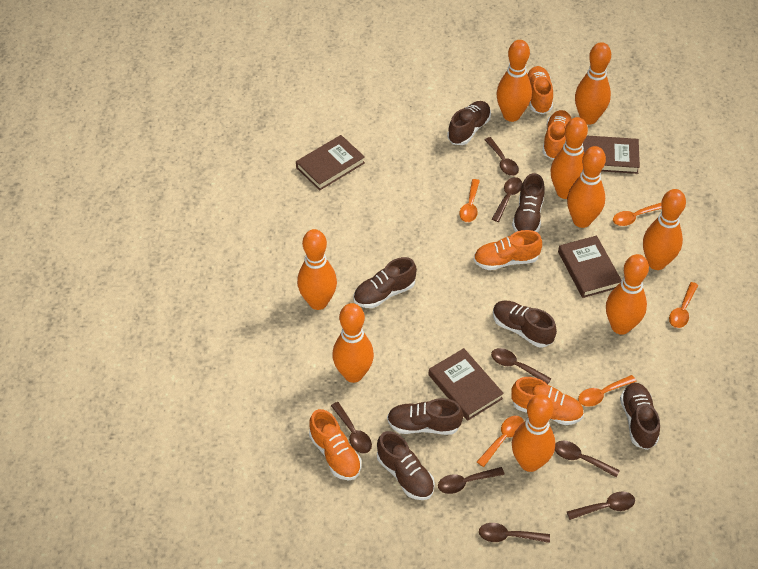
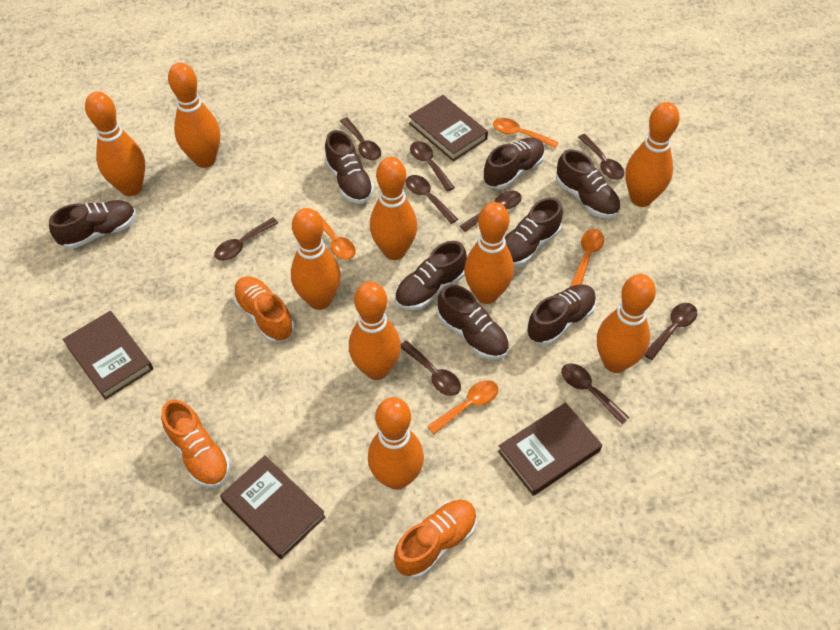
brown shoe: [353,257,417,308] [377,431,435,500] [387,398,463,435] [447,101,491,145] [493,301,557,347] [512,173,545,233] [620,383,660,450] = 7 -> [49,200,136,249] [325,130,374,204] [395,241,467,310] [438,284,509,360] [483,137,545,189] [505,197,563,267] [527,284,596,345] [556,149,621,218] = 8
brown spoon: [331,402,372,454] [438,467,505,494] [479,523,550,543] [485,137,519,176] [491,348,552,384] [492,177,523,222] [555,441,620,478] [567,492,635,520] = 8 -> [215,217,278,261] [340,117,381,160] [401,341,461,396] [406,175,458,224] [410,141,455,192] [460,190,522,232] [561,363,630,424] [578,134,624,180] [644,303,697,360] = 9
orange shoe: [309,409,362,480] [473,230,542,270] [511,377,584,425] [527,66,553,115] [542,110,572,160] = 5 -> [161,400,230,488] [233,277,294,343] [394,500,477,578] = 3
orange spoon: [459,179,480,222] [477,416,524,467] [578,375,636,407] [613,202,662,226] [669,282,698,328] = 5 -> [316,211,356,260] [427,380,498,434] [493,118,558,148] [570,229,604,287] = 4

